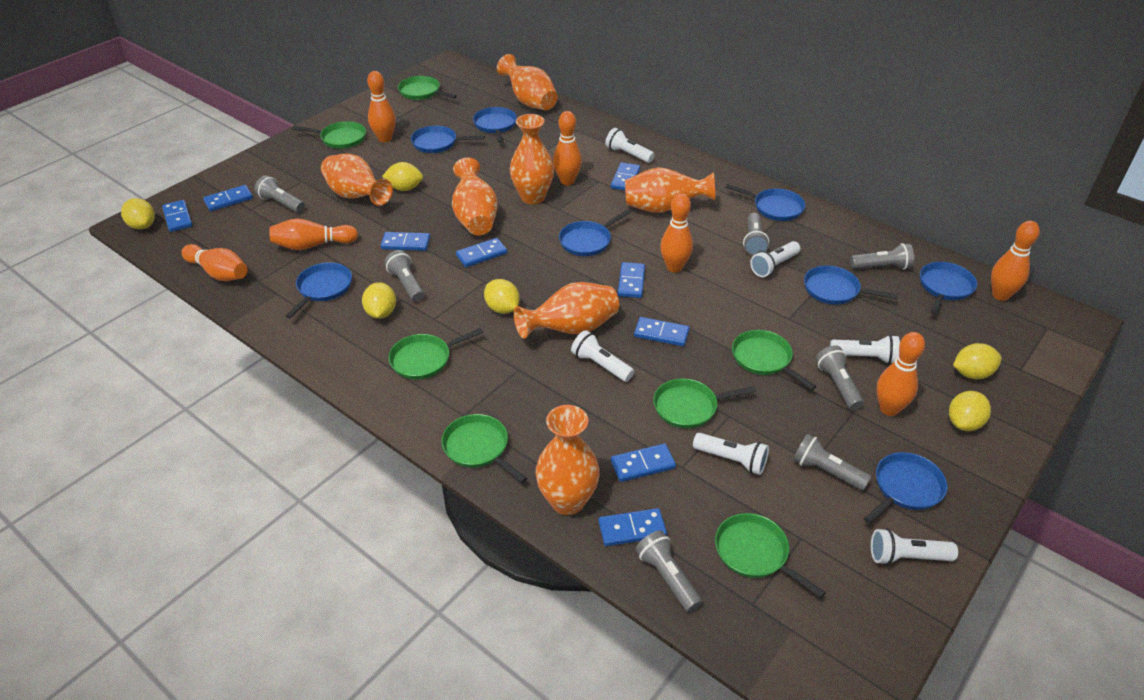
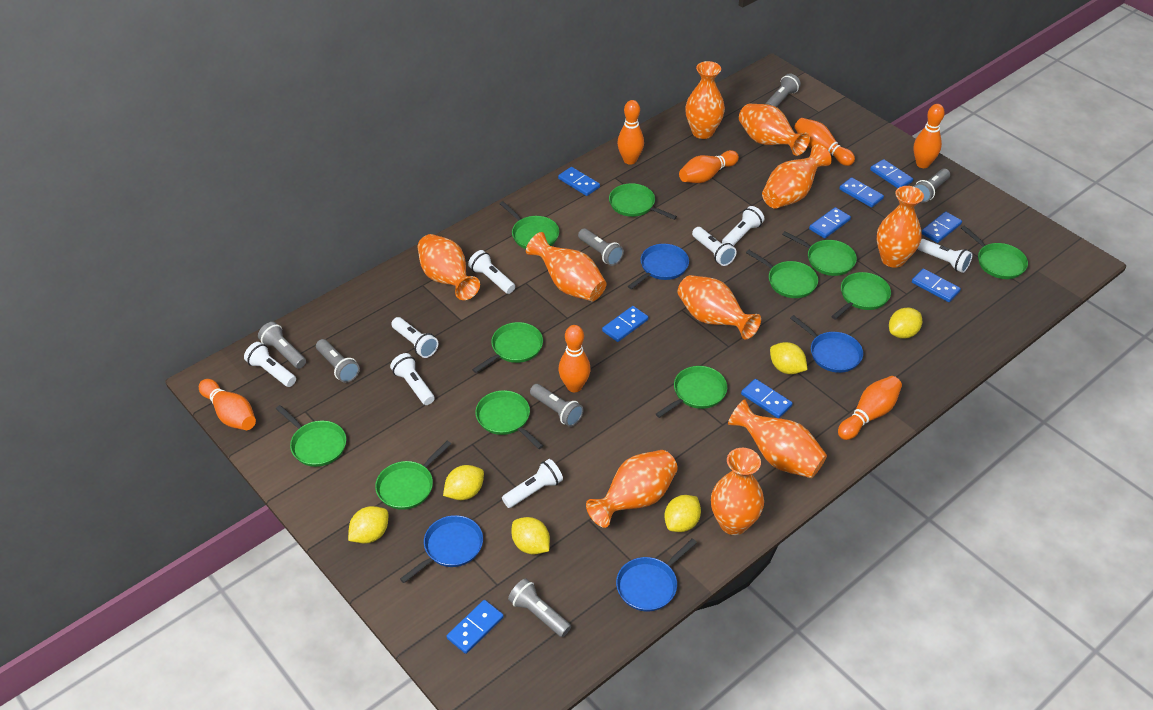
blue pan: [286,262,352,318] [411,126,485,153] [473,107,517,143] [559,210,630,256] [726,184,805,221] [804,266,898,305] [864,452,948,524] [920,262,977,315] = 8 -> [400,515,483,583] [616,538,697,611] [628,244,689,289] [790,315,863,373] = 4
green pan: [292,121,366,149] [388,328,483,380] [398,76,457,100] [442,414,527,483] [654,378,756,428] [715,513,826,598] [732,330,816,390] = 7 -> [276,405,346,467] [375,441,451,510] [472,322,543,373] [475,390,543,449] [500,201,559,249] [609,183,677,220] [656,366,727,418] [746,250,818,298] [782,231,857,276] [831,272,891,320] [961,225,1028,279] = 11
orange vase: [321,154,393,206] [452,157,498,235] [497,54,558,110] [510,114,554,204] [514,282,619,339] [535,405,600,515] [625,167,715,213] = 7 -> [417,234,480,300] [526,232,607,301] [586,450,678,528] [678,275,761,339] [685,61,725,139] [711,448,764,535] [728,399,827,478] [739,104,810,156] [762,144,832,209] [877,186,924,268] = 10
white flashlight: [571,330,634,382] [605,128,654,163] [693,433,769,475] [750,241,800,277] [830,335,900,364] [871,528,958,565] = 6 -> [244,342,296,387] [390,353,435,405] [391,317,438,358] [468,250,515,294] [502,459,563,508] [692,227,737,266] [722,206,764,246] [918,239,973,273] = 8

